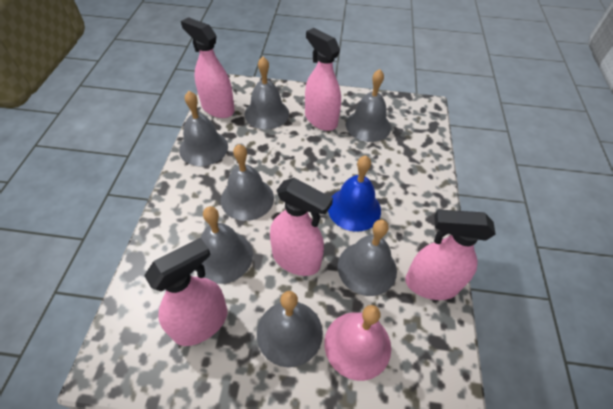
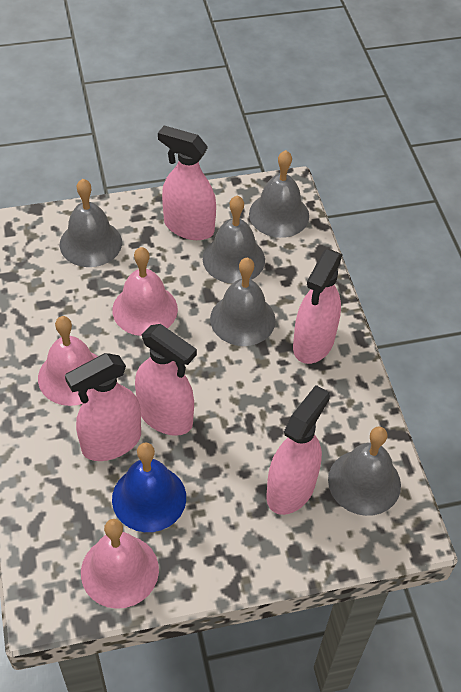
grey bell: [179,91,228,166] [196,206,253,284] [221,144,274,221] [245,57,289,130] [257,291,323,367] [338,219,397,296] [346,69,391,142] = 7 -> [60,179,122,267] [203,196,265,284] [210,258,276,346] [249,150,309,238] [328,426,401,516] = 5
pink bell: [324,305,391,381] = 1 -> [38,316,98,406] [81,519,159,609] [112,247,178,336] = 3

